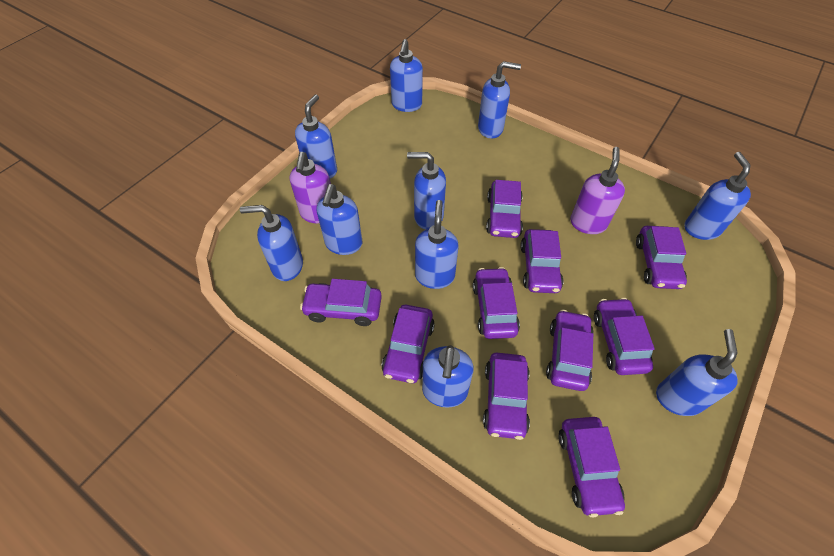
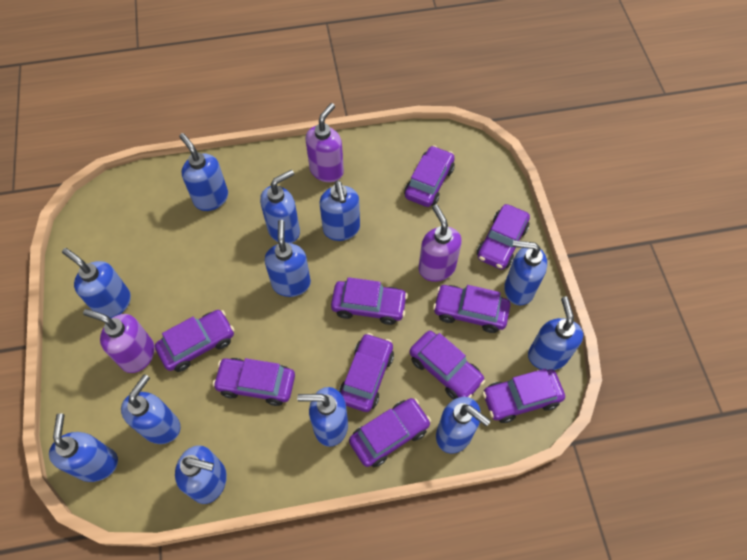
blue soap dispenser: [240,205,303,281] [295,94,337,178] [317,184,363,255] [390,39,423,112] [407,152,446,230] [415,200,459,289] [422,345,474,408] [478,61,521,139] [656,329,738,416] [684,152,751,240] = 10 -> [49,413,118,482] [62,248,131,318] [121,374,180,444] [175,445,227,504] [179,133,228,211] [260,170,300,243] [265,220,311,297] [297,387,348,447] [319,180,360,241] [436,397,491,454] [504,240,547,305] [528,296,583,370] = 12
purple soap dispenser: [290,152,331,223] [570,147,625,234] = 2 -> [83,309,155,373] [305,103,344,182] [419,204,462,282] = 3

